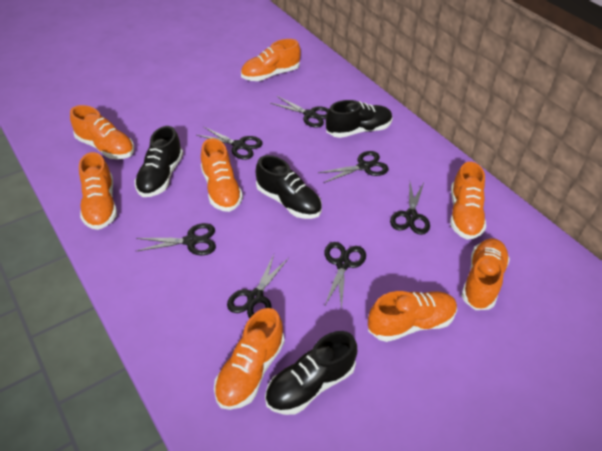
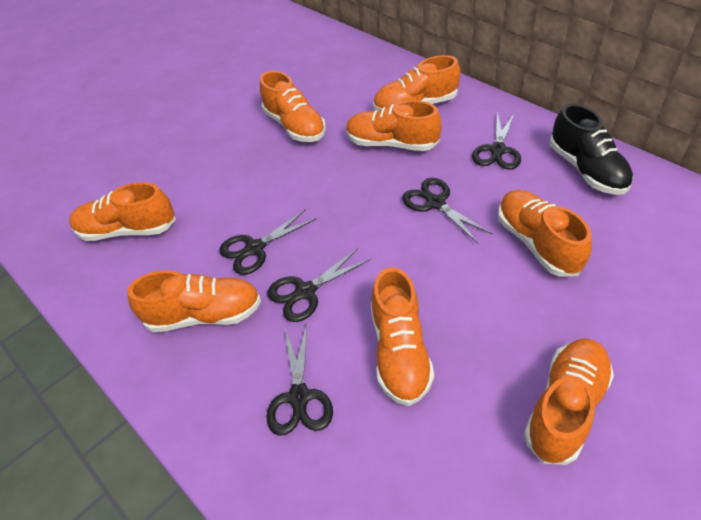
black scissors: [136,223,216,255] [197,127,263,160] [227,254,289,318] [270,96,329,128] [318,151,389,183] [324,242,366,311] [390,182,430,235] = 7 -> [220,209,317,275] [267,248,371,322] [267,324,333,436] [402,178,493,244] [472,112,521,170] = 5
black shoe: [134,126,183,197] [256,155,322,219] [265,331,357,415] [326,100,392,138] = 4 -> [550,104,633,195] = 1

